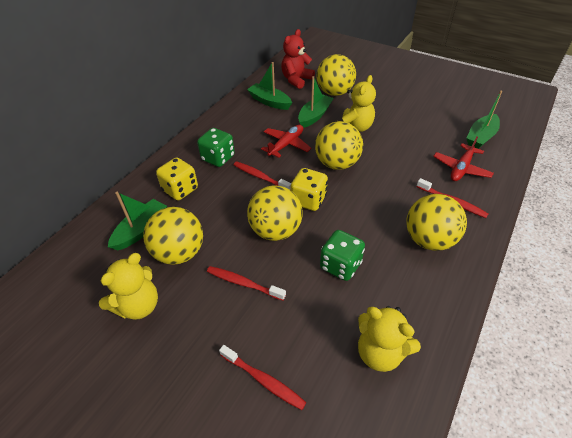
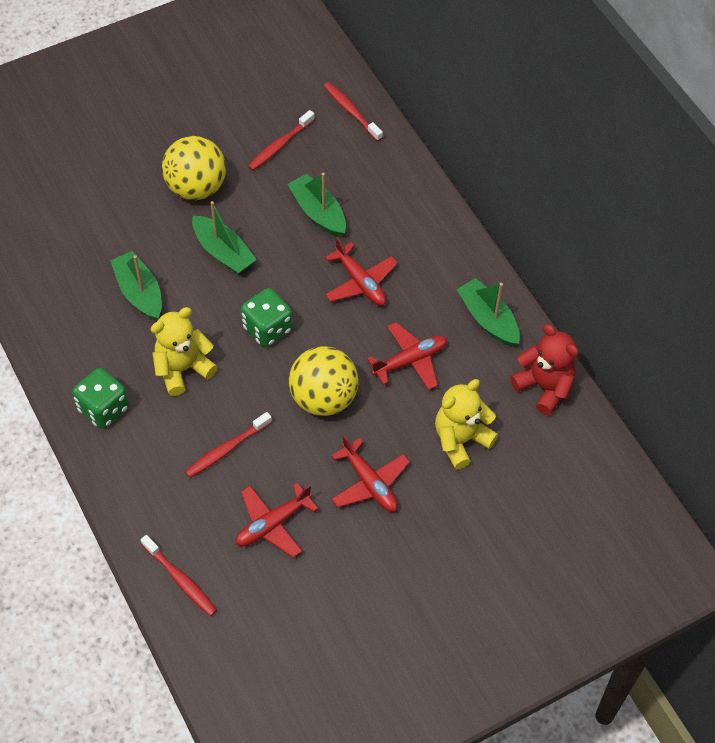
red plane: [261,125,311,158] [433,136,494,181] = 2 -> [236,483,318,558] [325,237,398,306] [331,435,410,512] [367,322,447,390] = 4
yellow ball: [143,207,203,265] [247,185,303,241] [315,121,363,170] [317,54,356,96] [406,194,467,251] = 5 -> [162,136,226,200] [289,346,359,416] = 2
yellow dice: [156,158,198,200] [291,168,328,211] = 2 -> none = 0
yellow teddy bear: [99,253,158,320] [337,75,376,132] [358,306,421,372] = 3 -> [151,307,218,396] [435,379,498,469] = 2

